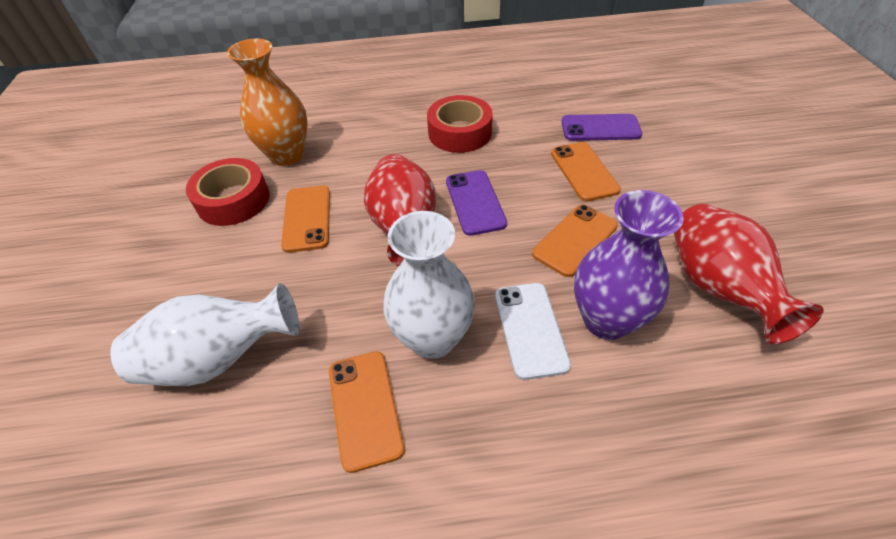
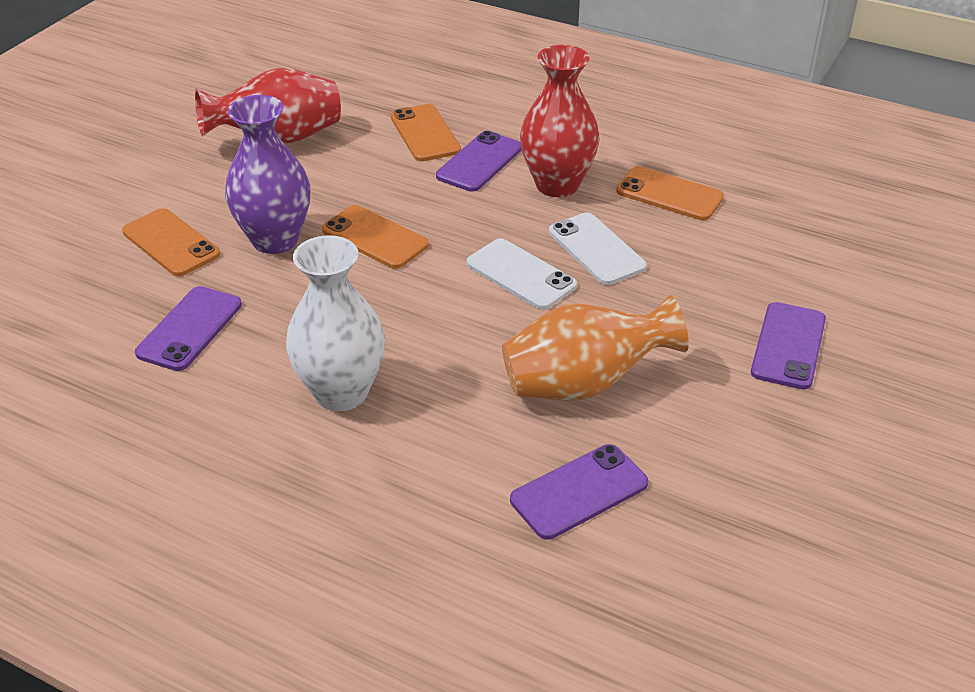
purple phone: [446,170,507,236] [561,114,642,141] = 2 -> [135,286,242,371] [436,131,522,192] [510,444,648,540] [751,302,826,389] = 4
red tape: [186,158,269,226] [427,95,493,153] = 2 -> none = 0
white phone: [495,283,571,380] = 1 -> [466,238,577,310] [549,213,647,285] = 2
white vase: [110,283,299,386] [383,211,475,359] = 2 -> [286,235,385,411] = 1

